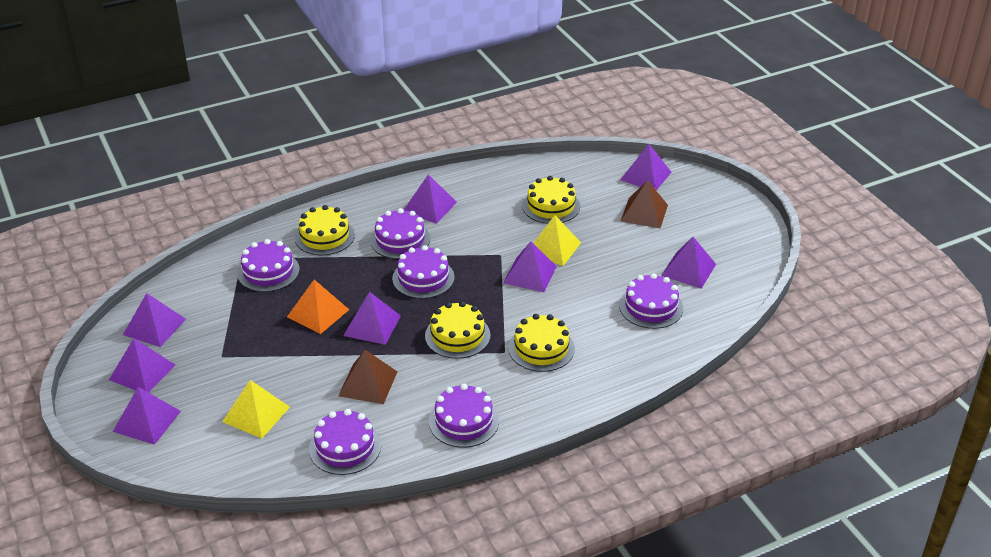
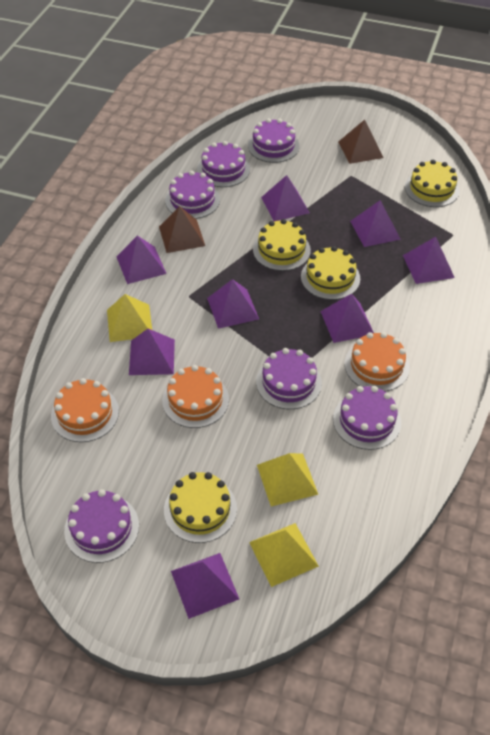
orange cake: none = 0 -> [51,378,119,442] [162,365,229,428] [345,332,410,392] = 3
orange pyramid: [287,280,349,334] = 1 -> none = 0
yellow pyramid: [222,380,290,438] [534,215,581,266] = 2 -> [107,294,152,342] [249,523,319,587] [257,453,318,507] = 3

